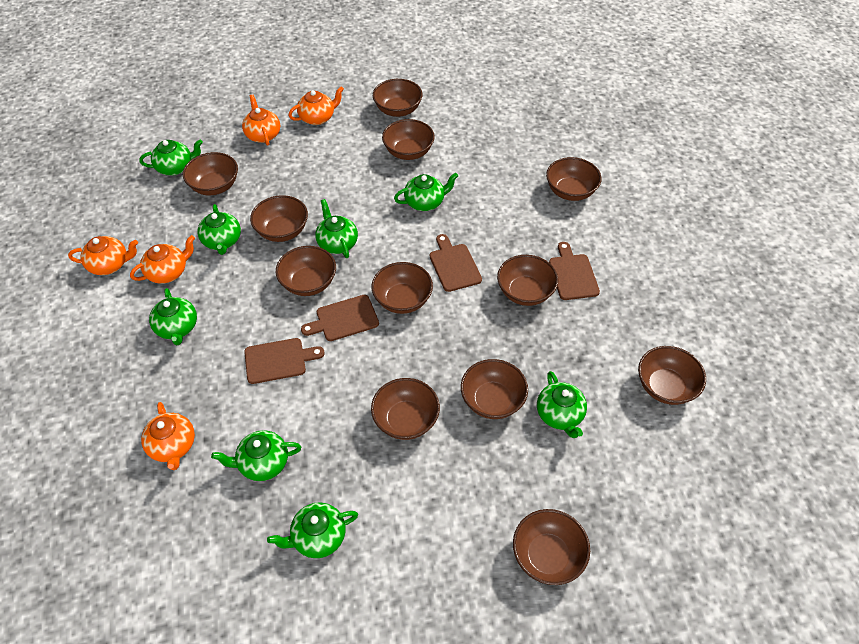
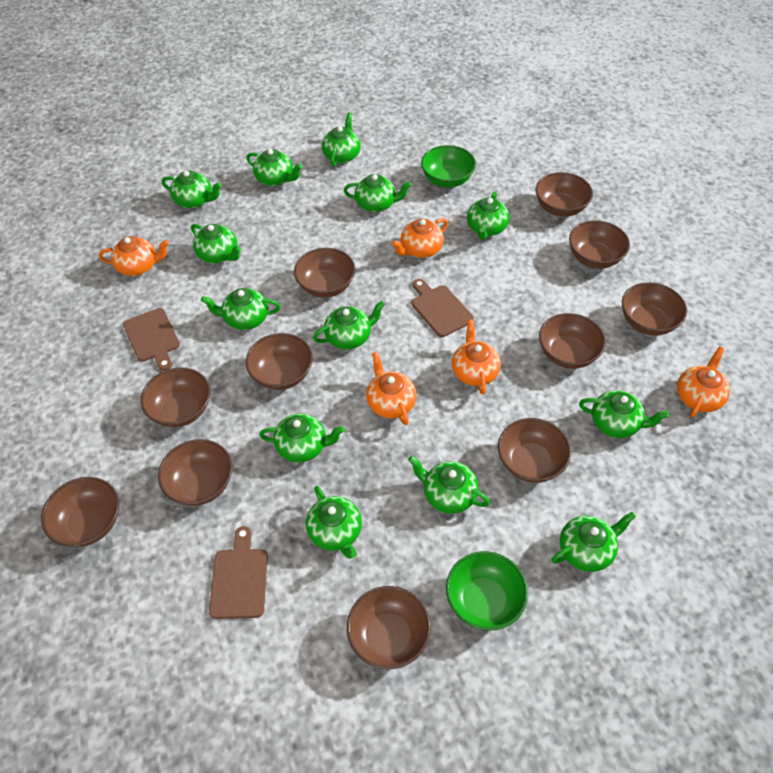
brown bowl: [183,152,238,195] [250,195,308,242] [276,246,336,296] [371,262,433,314] [371,378,440,440] [373,79,423,117] [382,119,435,160] [461,359,528,419] [497,255,558,306] [513,509,590,585] [546,157,602,201] [638,346,706,405] = 12 -> [41,477,119,547] [141,367,210,427] [158,439,232,506] [246,333,313,390] [294,248,355,298] [347,586,431,669] [498,418,571,483] [536,172,593,217] [539,313,606,369] [569,220,630,269] [622,282,687,336] = 11
brown cutting board: [244,338,325,384] [301,295,379,341] [430,234,482,292] [549,242,600,300] = 4 -> [123,308,180,371] [209,526,268,619] [412,279,474,337] = 3
green bowl: none = 0 -> [421,145,476,188] [446,551,528,630] = 2
green teapot: [140,140,203,175] [149,288,197,345] [197,204,241,255] [211,430,301,481] [267,502,358,558] [315,199,358,258] [394,173,458,211] [537,371,587,438] = 8 -> [162,171,222,208] [191,224,241,263] [201,288,280,330] [246,149,303,187] [259,413,345,463] [306,486,362,558] [313,301,385,349] [322,113,361,166] [344,174,412,212] [408,456,490,514] [467,191,509,240] [552,512,636,572] [579,390,669,438] = 13

